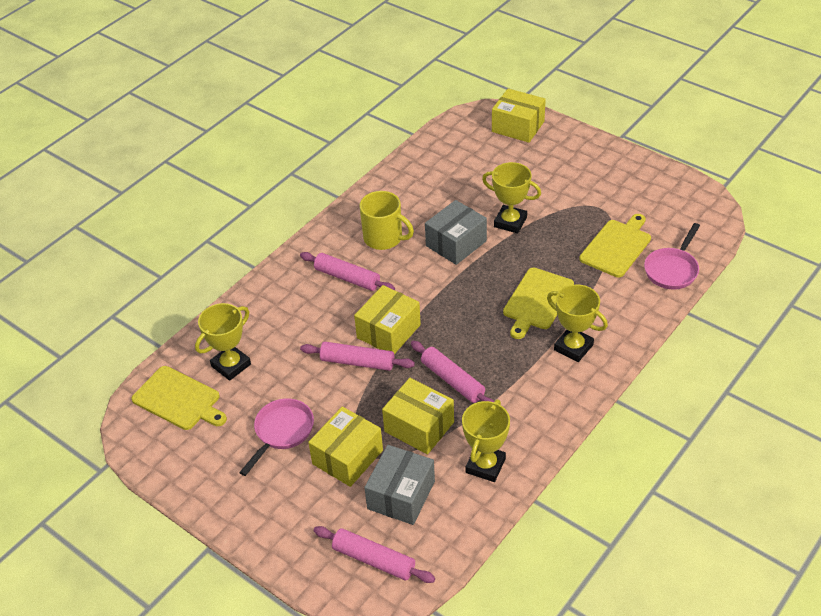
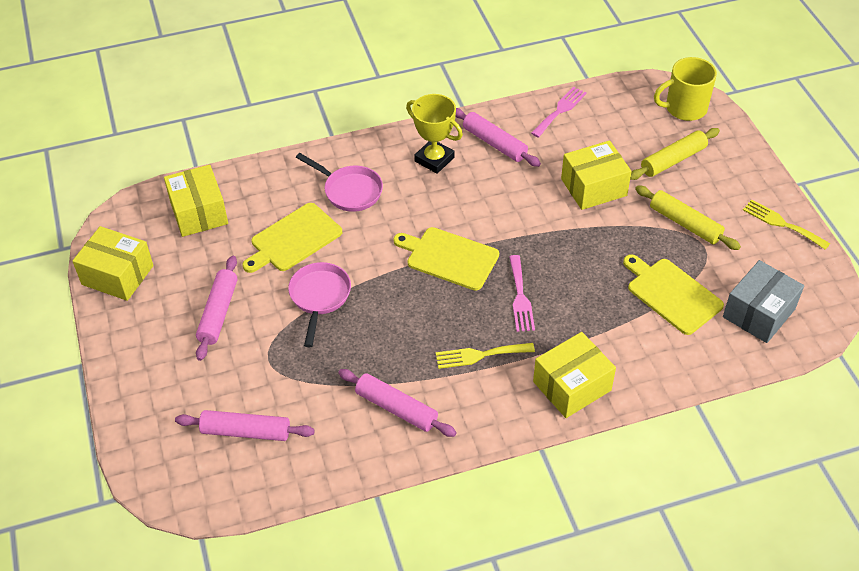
grey box: [364,445,435,525] [425,200,487,265] = 2 -> [723,260,804,343] = 1
pink fork: none = 0 -> [509,255,535,332] [531,87,587,138] = 2
yellow fork: none = 0 -> [436,343,535,369] [743,199,830,250] = 2
yellow rolling pin: none = 0 -> [630,128,720,180] [635,185,741,250] = 2
yellow trophy: [195,303,251,381] [462,400,510,482] [482,162,541,233] [547,284,608,362] = 4 -> [406,94,463,174] = 1

